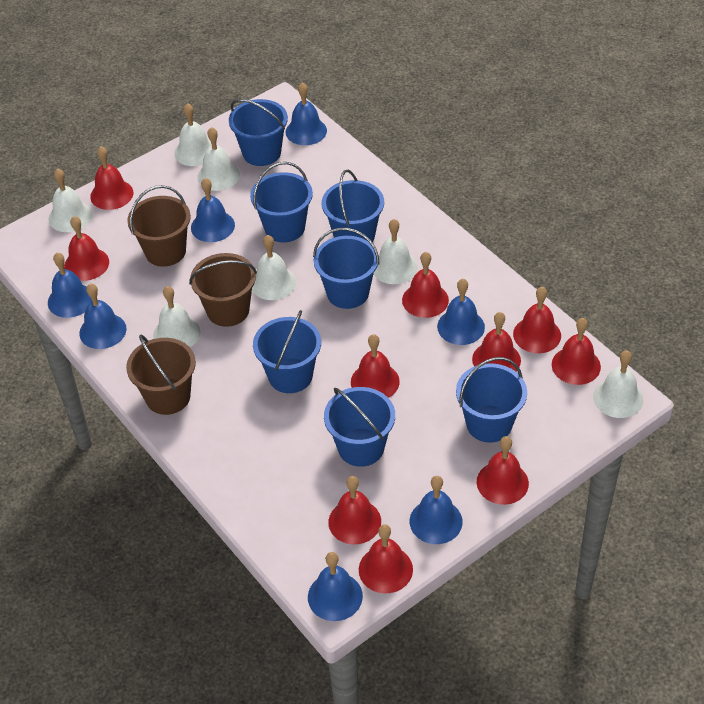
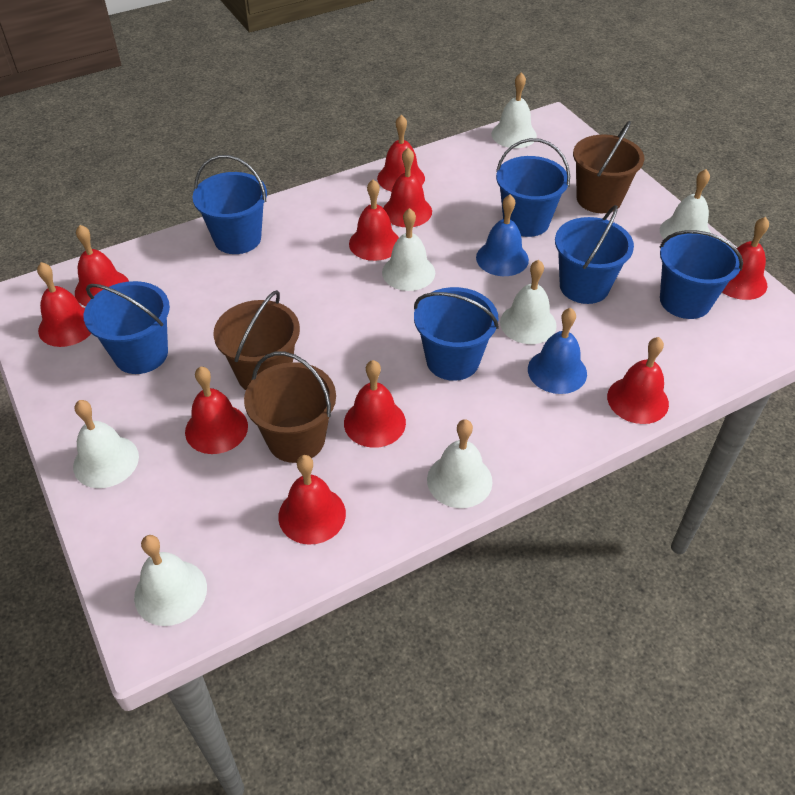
blue bell: [48,253,92,318] [79,283,127,349] [191,178,235,242] [285,82,327,145] [308,552,363,621] [409,476,463,544] [437,279,485,345] = 7 -> [476,195,529,276] [528,308,587,394] = 2
blue bucket: [229,99,288,166] [250,162,313,242] [253,310,321,393] [313,228,380,309] [322,170,384,243] [324,387,395,467] [456,357,527,443] = 7 -> [84,281,170,374] [192,155,267,254] [414,287,499,381] [496,138,570,237] [555,205,634,304] [659,230,743,319] = 6

